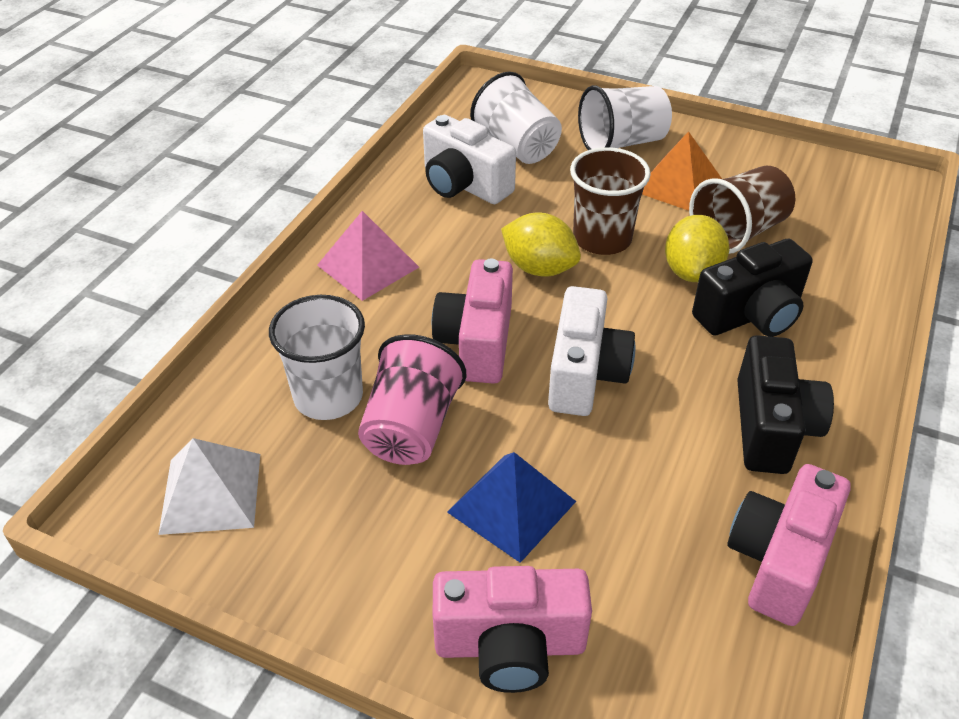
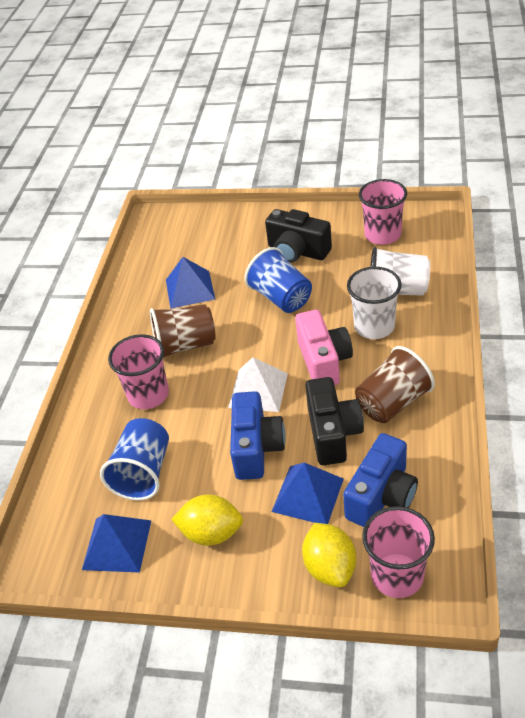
blue camera: none = 0 -> [230,391,285,480] [343,433,418,527] = 2
blue cup: none = 0 -> [100,418,169,501] [244,247,312,313] = 2
blue pyramid: [447,452,576,563] = 1 -> [82,514,151,573] [166,257,215,309] [272,463,344,524] = 3
orange pyramid: [642,131,722,211] = 1 -> none = 0
pink camera: [432,259,513,384] [433,566,592,693] [728,464,851,626] = 3 -> [295,310,353,385] = 1
pink cup: [358,334,467,465] = 1 -> [108,334,169,409] [359,179,407,245] [362,506,435,598] = 3
pink pyramid: [317,211,419,301] = 1 -> none = 0
white camera: [423,115,516,204] [548,286,635,416] = 2 -> none = 0
white cup: [269,295,365,420] [470,72,562,164] [578,85,672,150] = 3 -> [347,267,402,339] [370,247,430,296] = 2

